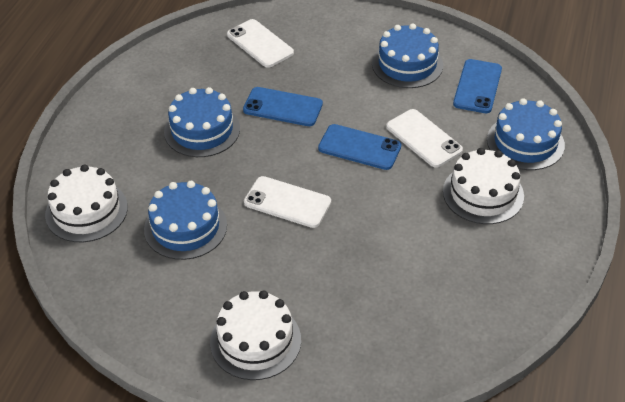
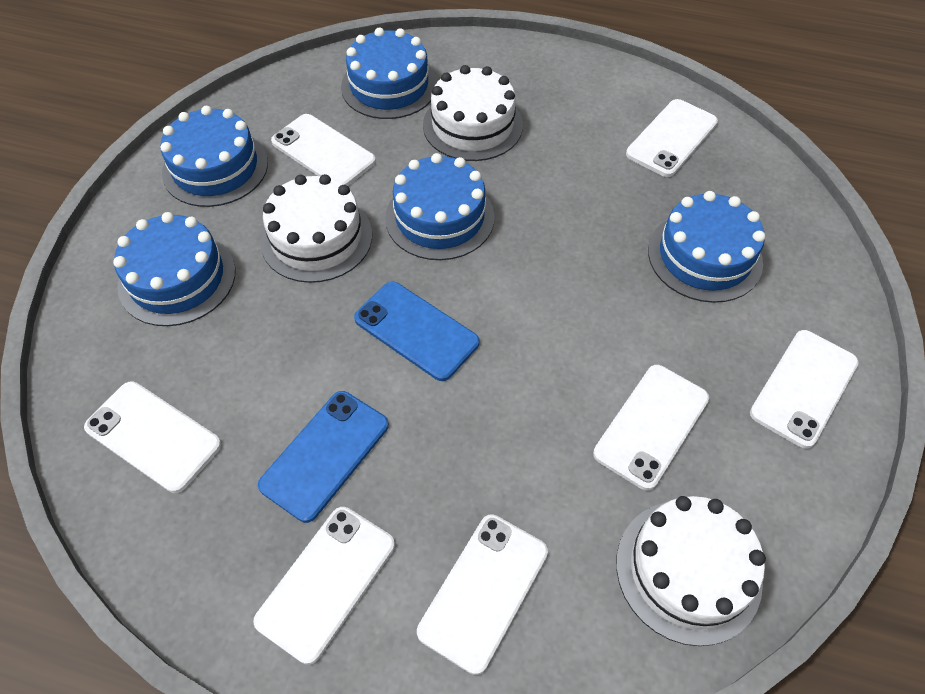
blue cake: [144,181,227,260] [164,87,240,157] [372,23,443,88] [487,98,565,170] = 4 -> [113,212,236,326] [160,106,268,207] [341,28,437,119] [385,153,494,260] [648,191,765,303] = 5
blue phone: [243,87,323,126] [318,124,401,170] [453,59,502,113] = 3 -> [258,391,389,523] [354,281,480,381] = 2
white phone: [227,19,294,68] [244,176,331,228] [386,109,463,168] = 3 -> [84,381,221,493] [253,507,395,665] [271,114,376,186] [417,514,548,675] [593,365,709,490] [626,99,718,177] [750,330,859,449] = 7

